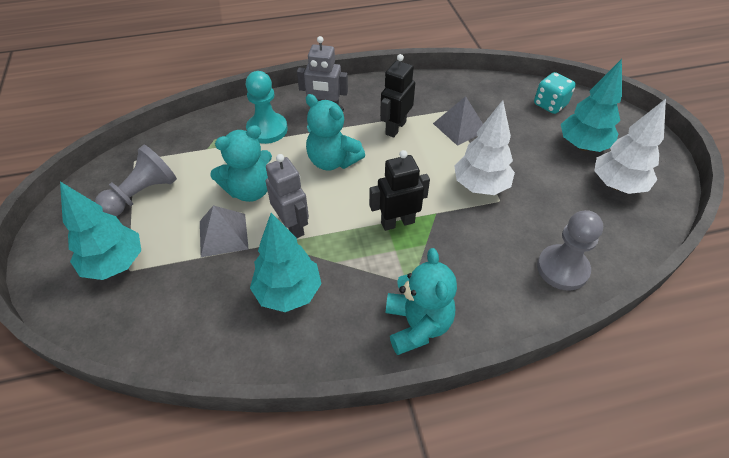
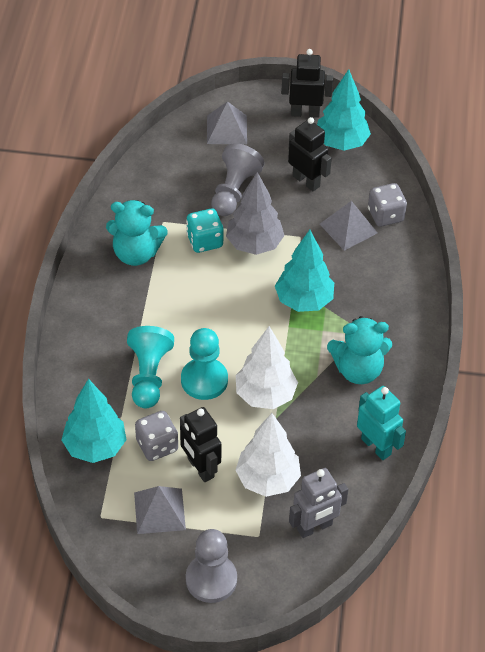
black robot: [369,150,430,231] [380,54,415,137] = 2 -> [180,407,222,482] [281,49,333,118] [288,117,332,191] = 3
grey dice: none = 0 -> [135,411,178,461] [368,183,407,227] = 2
grey pyramid: [200,205,249,257] [433,96,483,146] = 2 -> [134,486,186,534] [207,101,247,144] [320,201,377,251] = 3
grey robot: [266,154,309,238] [297,36,348,105] = 2 -> [289,468,348,538] = 1
grey tree: none = 0 -> [226,172,285,255] = 1
turquoise pawn: [246,71,288,144] = 1 -> [127,326,174,408] [181,328,228,400] = 2
turquoise robot: none = 0 -> [357,386,406,460] = 1
turquoise teddy bear: [210,125,272,202] [306,94,365,171] [386,248,457,355] = 3 -> [106,200,168,266] [327,316,392,384] = 2

